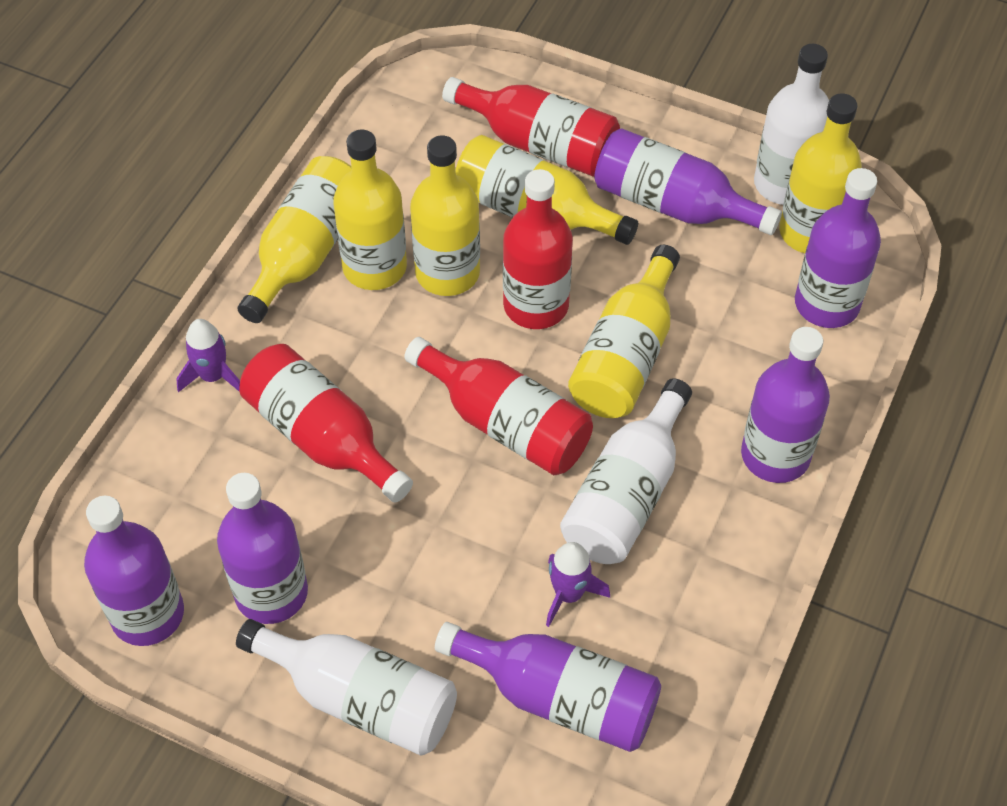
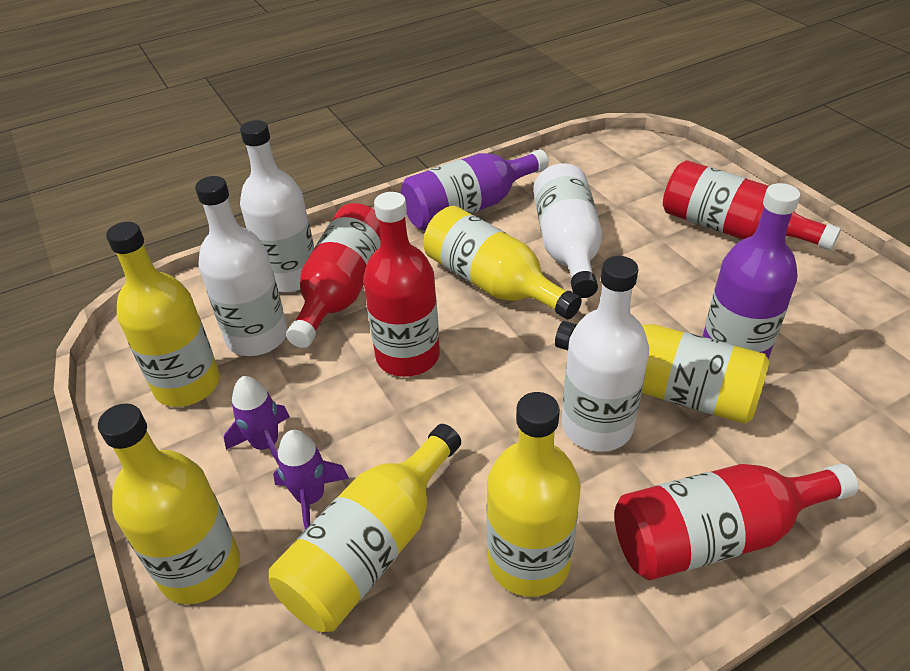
purple bottle: [84,496,184,646] [217,473,308,624] [435,622,661,752] [594,128,782,235] [741,327,830,483] [795,168,881,328] = 6 -> [401,150,549,231] [703,183,800,359] = 2
white bottle: [236,619,457,756] [560,378,692,564] [754,44,829,205] = 3 -> [195,176,288,356] [240,120,314,293] [533,163,602,298] [562,256,649,452] = 4

